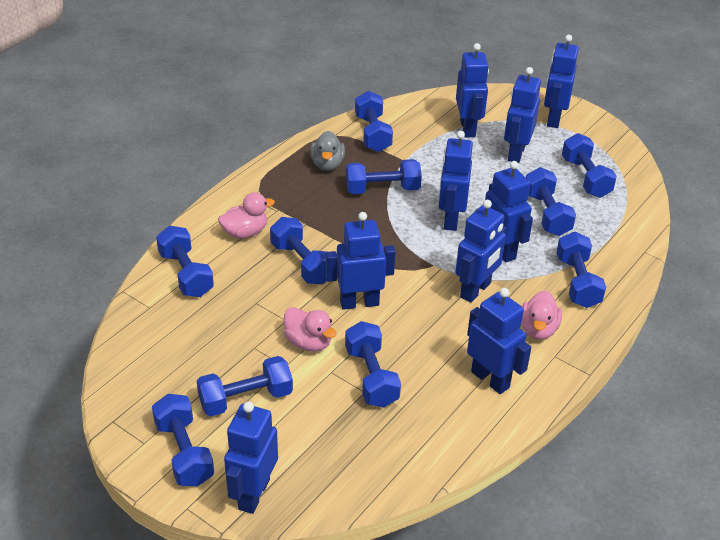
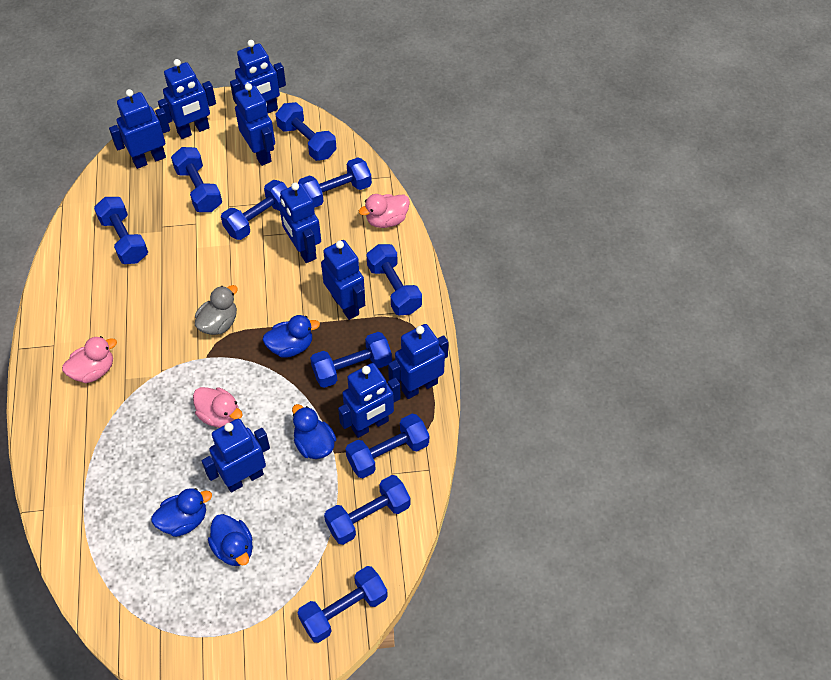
blue duck: none = 0 -> [151,488,212,537] [208,514,253,566] [263,315,320,357] [292,404,336,459] = 4

